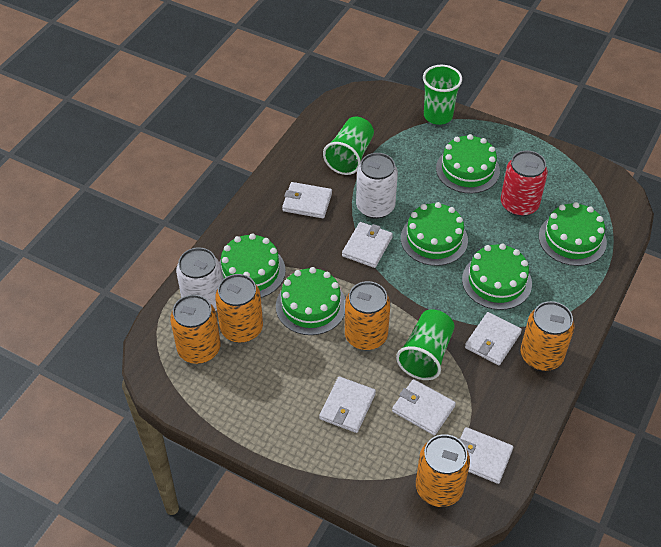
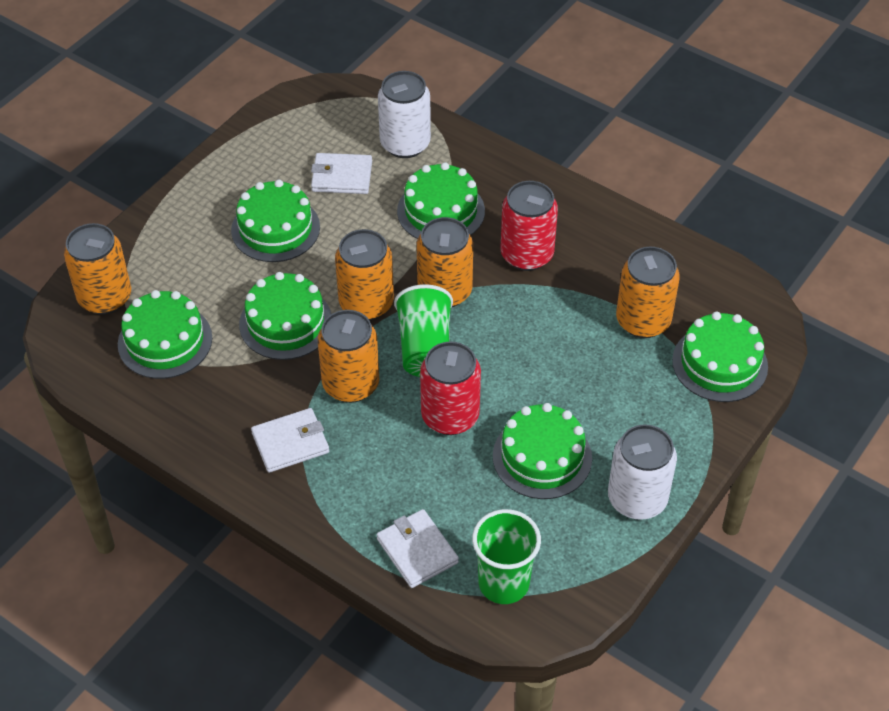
green cup: [323,117,374,175] [396,310,455,380] [423,65,462,125] = 3 -> [394,284,453,377] [472,509,541,604] = 2
red can: [501,151,548,217] = 1 -> [420,342,481,435] [500,181,558,271] = 2
white wallet: [282,182,332,218] [319,376,376,433] [342,222,393,268] [392,379,456,436] [458,427,513,484] [465,312,522,365] = 6 -> [251,408,329,473] [311,153,372,194] [377,509,459,588] = 3

